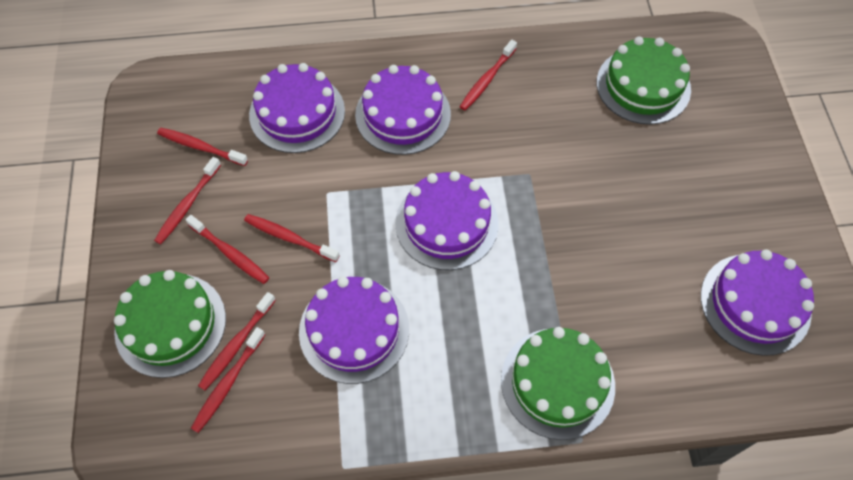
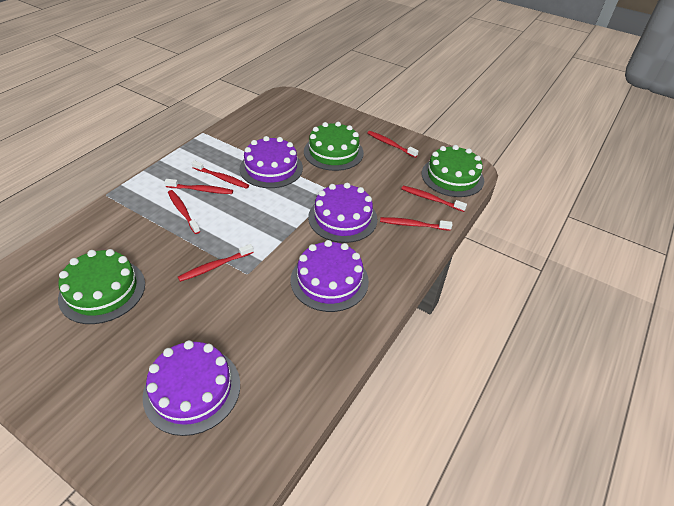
purple cake: [249,63,345,153] [299,276,409,384] [355,65,451,155] [395,171,498,270] [701,250,814,356] = 5 -> [143,340,240,436] [240,136,303,188] [291,240,369,312] [308,183,377,243] = 4

